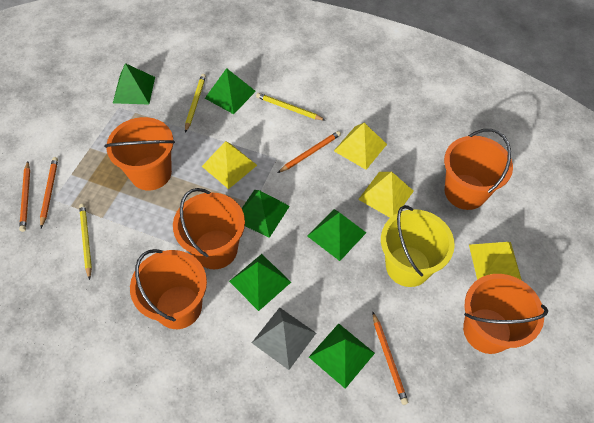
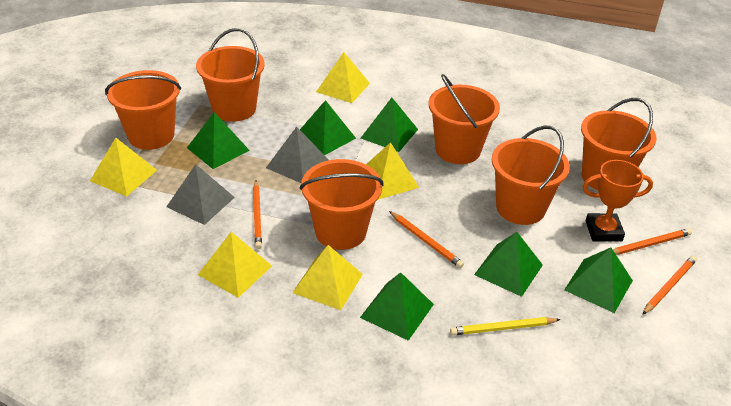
grey pyramid: [252,307,316,370] = 1 -> [166,164,235,225] [266,126,329,183] = 2
orange bucket: [104,117,175,191] [130,249,207,329] [173,188,245,269] [444,129,513,210] [463,274,548,354] = 5 -> [105,70,181,150] [196,28,265,122] [300,159,383,250] [429,74,500,164] [492,126,570,225] [581,98,657,190] = 6
orange trophy: none = 0 -> [582,160,653,242] = 1
yellow bucket: [381,205,455,287] = 1 -> none = 0
yellow pencil: [79,204,92,280] [185,74,206,132] [256,93,325,120] = 3 -> [450,317,560,335] = 1
yellow pyramid: [202,141,257,189] [334,123,387,170] [358,172,414,218] [469,242,522,280] = 4 -> [90,138,157,196] [198,232,272,298] [292,245,363,310] [316,52,370,103] [366,142,419,200] = 5

